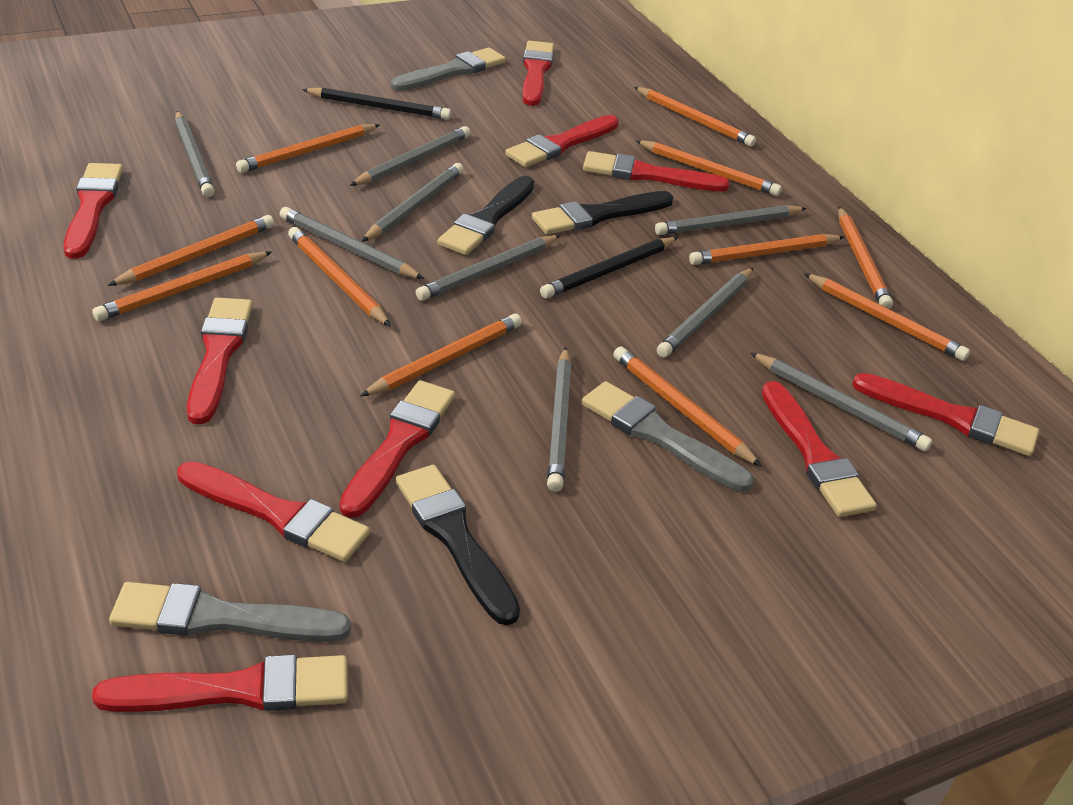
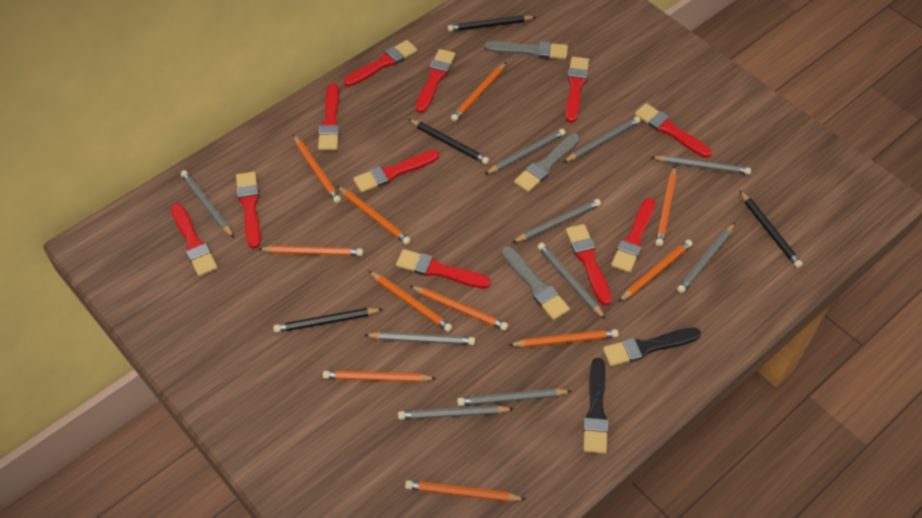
black brush: [396,465,520,625] [438,176,535,255] [532,191,673,235] = 3 -> [583,358,608,454] [603,328,701,366] = 2
black pencil: [302,87,451,120] [540,237,678,299] = 2 -> [273,308,383,333] [408,119,489,165] [448,15,536,32] [739,190,803,268] = 4
grey pencil: [175,111,215,197] [280,207,424,279] [349,126,470,186] [361,163,464,242] [415,235,560,301] [547,347,571,492] [655,205,807,235] [657,268,753,357] [750,352,932,452] = 9 -> [181,170,234,238] [365,332,475,345] [398,405,514,420] [457,388,572,406] [484,129,565,175] [512,199,601,243] [537,243,606,319] [563,116,640,163] [651,155,751,175] [677,223,735,293] = 10
red brush: [63,163,123,259] [92,655,348,712] [177,461,370,562] [187,298,253,424] [339,380,455,518] [505,115,619,167] [523,40,554,106] [583,151,730,192] [762,381,877,517] [852,373,1039,456] = 10 -> [171,203,218,276] [236,172,260,248] [318,84,340,150] [343,40,417,87] [353,150,439,193] [396,249,491,289] [416,49,456,113] [566,57,589,123] [566,224,612,306] [611,198,655,273] [635,103,712,158] = 11

